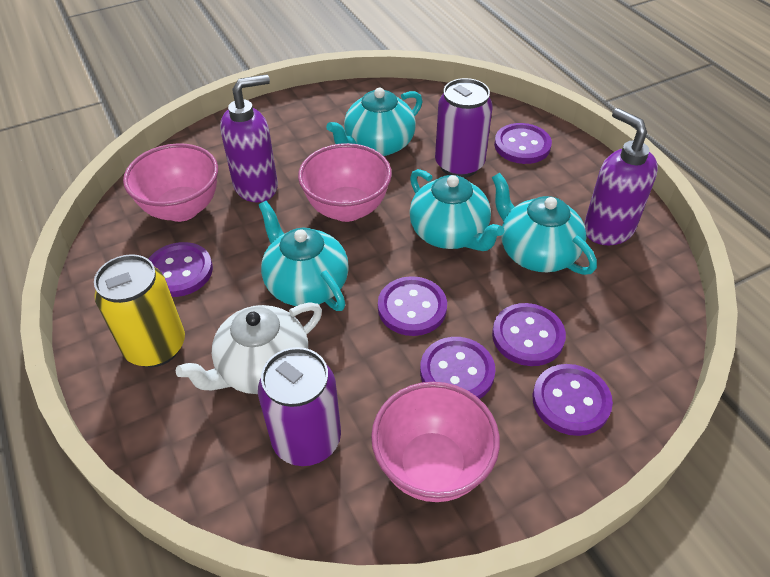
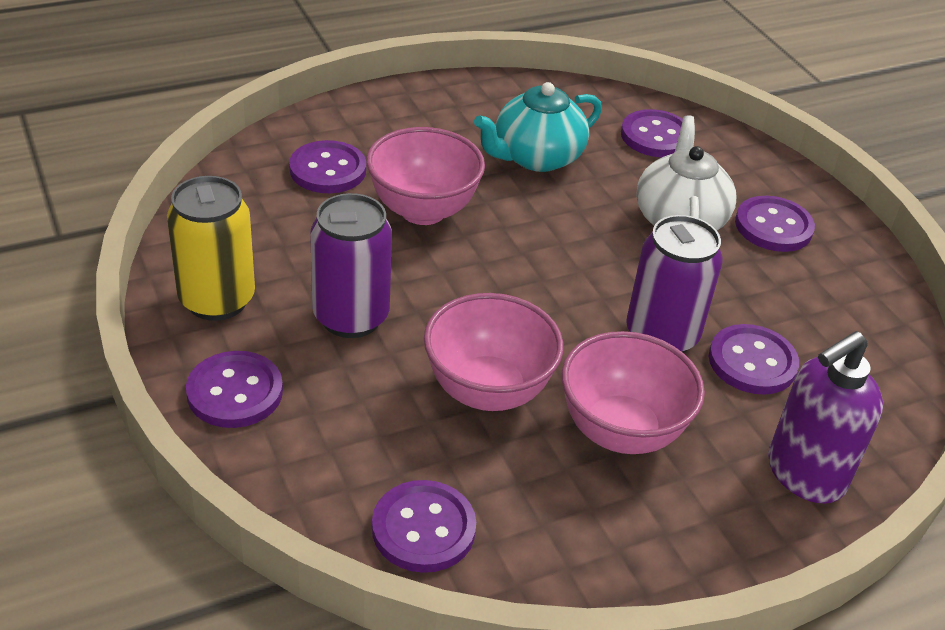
purple soap dispenser: [220,74,278,203] [584,108,658,245] = 2 -> [768,331,883,504] = 1
turquoise teapot: [259,201,349,311] [326,88,423,156] [409,169,504,251] [492,173,597,275] = 4 -> [474,82,602,172] = 1

